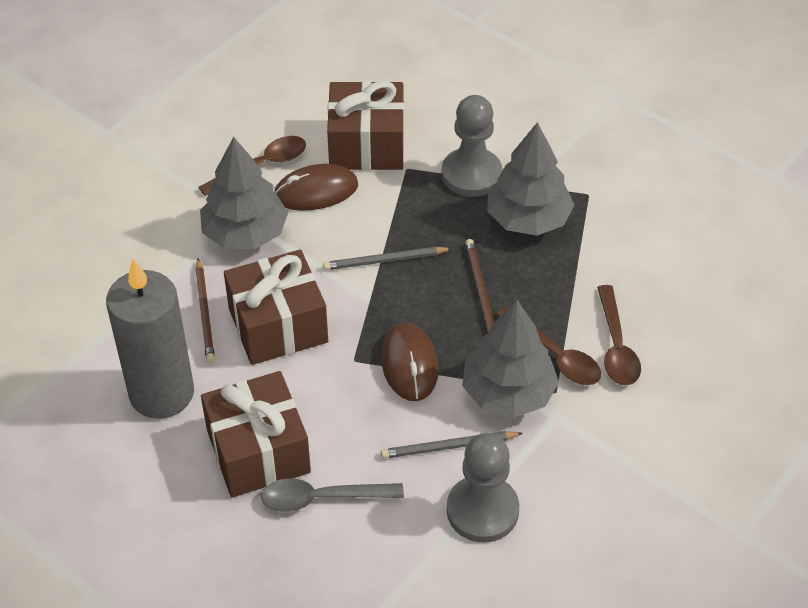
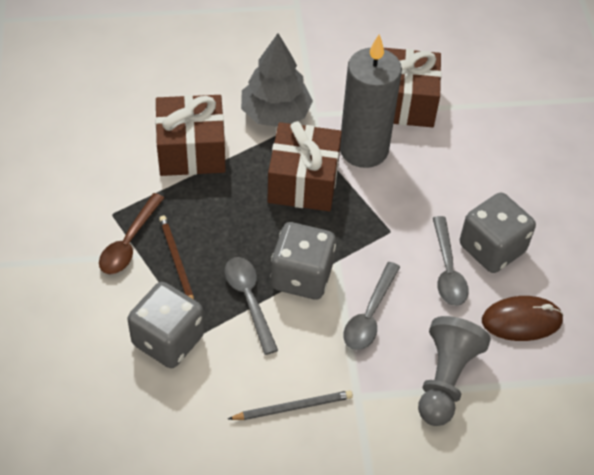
brown mouse: [274,164,358,211] [381,322,439,401] = 2 -> [482,296,564,341] = 1
brown pencil: [195,258,215,363] [465,239,494,333] = 2 -> [159,216,194,299] = 1
brown spoon: [198,136,306,196] [495,306,601,385] [597,285,641,386] = 3 -> [99,193,164,274] = 1
grey dice: none = 0 -> [127,282,205,368] [270,222,336,299] [460,193,536,273] = 3
grey pawn: [441,95,502,197] [447,433,519,543] = 2 -> [418,316,491,426] = 1
grey pencil: [323,247,453,270] [381,431,523,459] = 2 -> [228,390,353,420] = 1
grey spoon: [261,478,404,512] = 1 -> [225,257,278,355] [343,262,400,350] [433,216,469,306] = 3
grey tree: [200,137,288,249] [462,300,559,418] [487,122,574,236] = 3 -> [241,33,313,127] = 1

